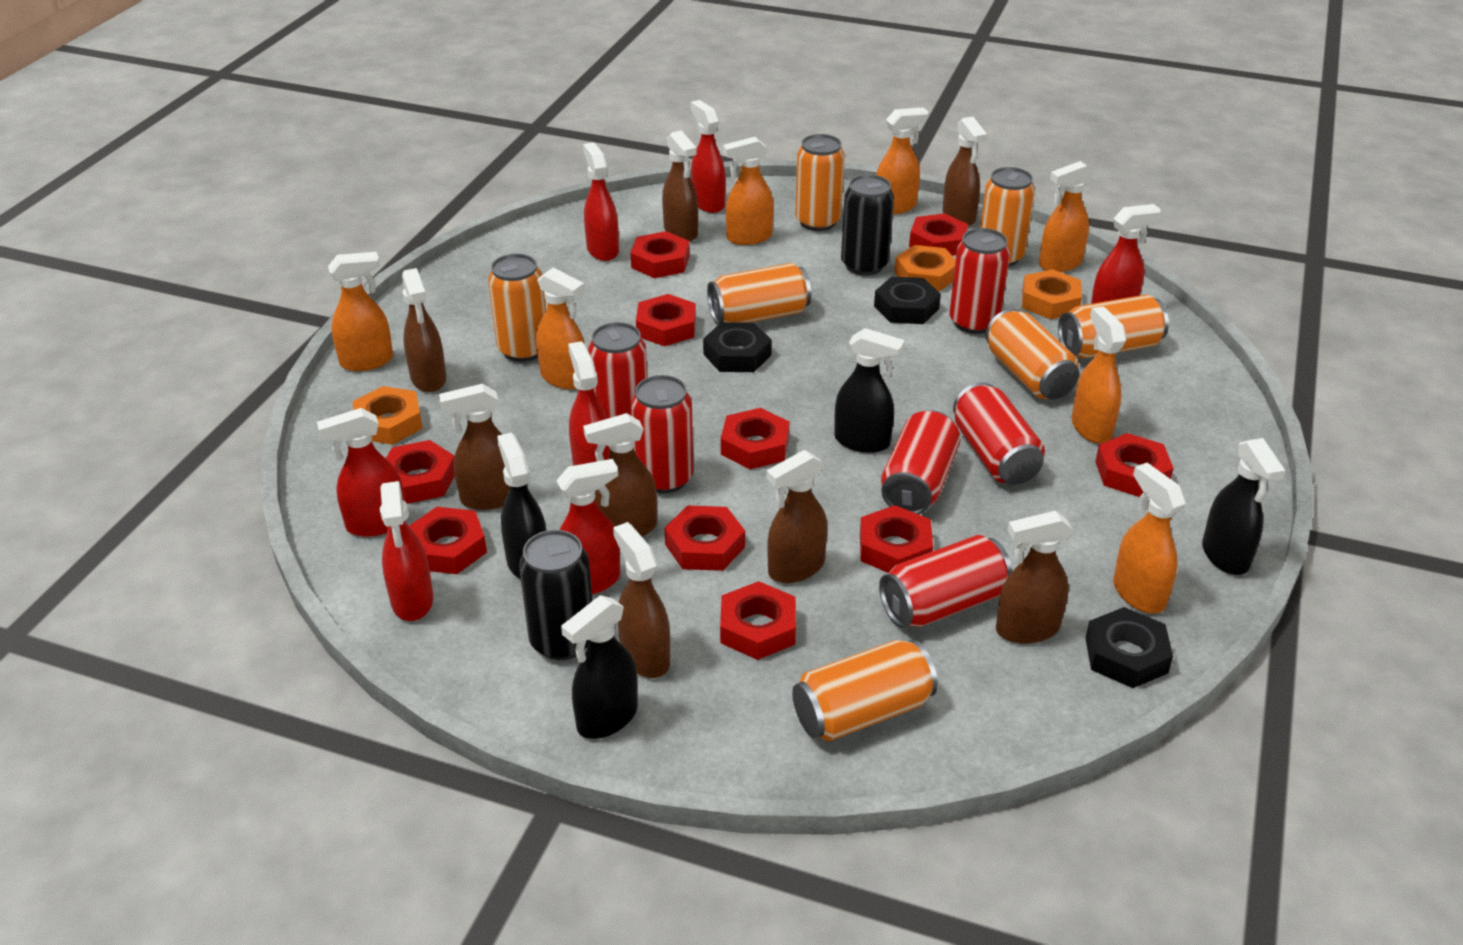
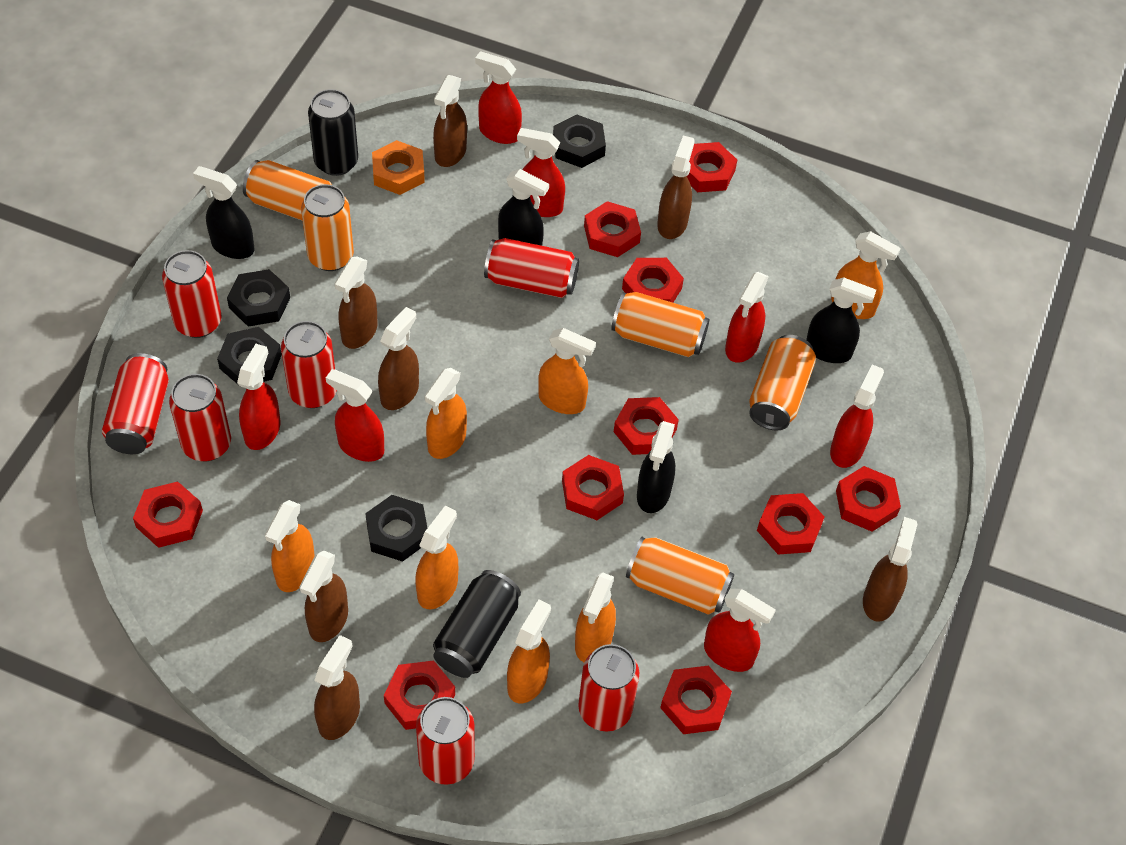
black nut: [703,322,772,372] [874,277,941,324] [1085,607,1173,688] = 3 -> [217,327,282,383] [227,269,290,327] [365,495,427,562] [553,115,606,168] = 4
brown spray bottle: [402,268,446,392] [439,384,509,510] [583,413,657,537] [613,522,670,678] [662,131,698,241] [766,450,828,583] [942,117,987,226] [996,511,1073,644] = 8 -> [299,550,348,642] [314,635,360,740] [334,256,378,349] [378,307,419,410] [433,75,467,167] [657,136,695,239] [863,517,917,622] = 7
orange can: [488,254,546,362] [707,263,811,325] [792,640,938,741] [795,134,845,231] [980,167,1035,267] [985,309,1079,399] [1058,294,1169,358] = 7 -> [243,160,332,220] [301,184,354,271] [612,292,710,357] [626,537,734,615] [749,335,816,431] = 5
orange nut: [353,386,423,445] [894,245,956,292] [1022,269,1082,319] = 3 -> [372,140,425,195] = 1
red can: [588,322,647,419] [631,375,693,494] [879,535,1012,628] [881,410,961,514] [949,228,1010,334] [953,382,1045,485] = 6 -> [102,353,169,454] [162,250,222,338] [169,374,231,461] [281,321,337,408] [416,697,475,785] [484,238,579,298] [578,644,639,731] = 7

